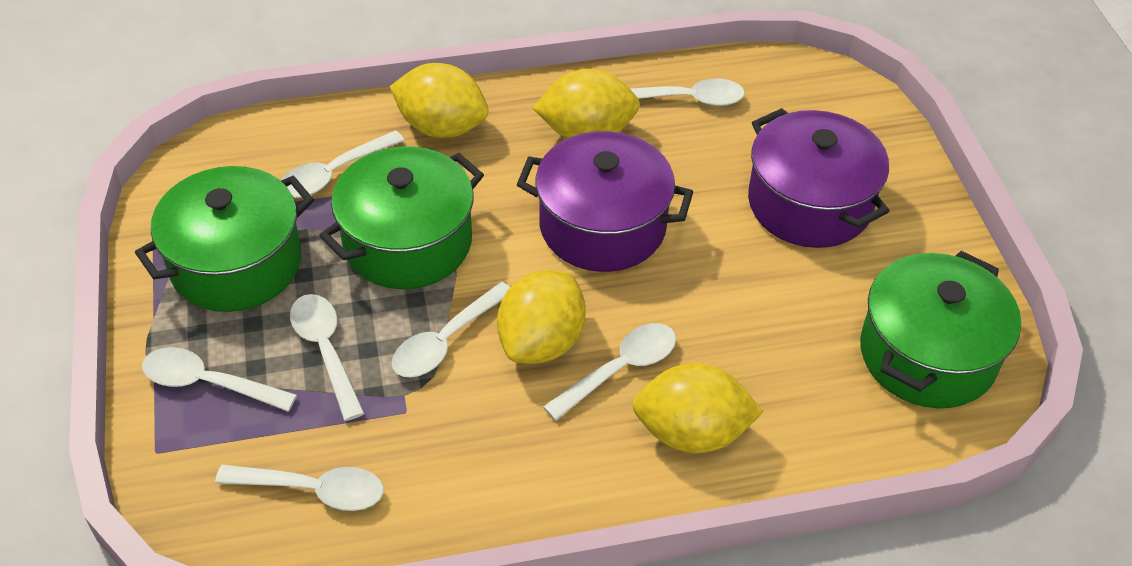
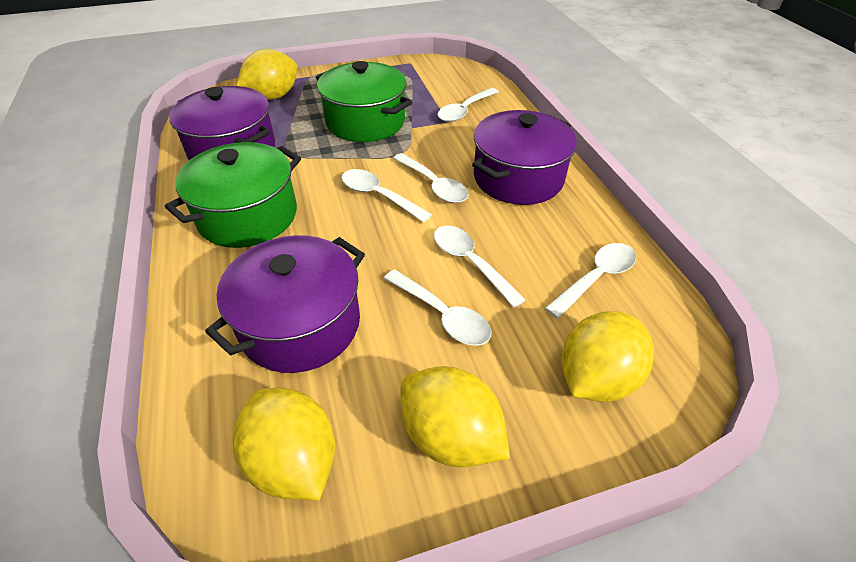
green pot: [135,166,314,312] [319,146,484,289] [860,251,1021,408] = 3 -> [165,142,301,248] [316,61,412,142] = 2
purple pot: [517,131,693,272] [748,108,889,248] = 2 -> [169,86,275,160] [205,235,365,373] [472,110,577,205] = 3
white spoon: [142,347,297,412] [215,465,384,511] [281,130,405,198] [290,294,365,421] [392,282,510,378] [543,323,676,421] [630,78,745,106] = 7 -> [342,169,432,222] [384,269,492,346] [393,153,469,203] [434,226,526,308] [438,88,499,122] [545,243,636,318] = 6

